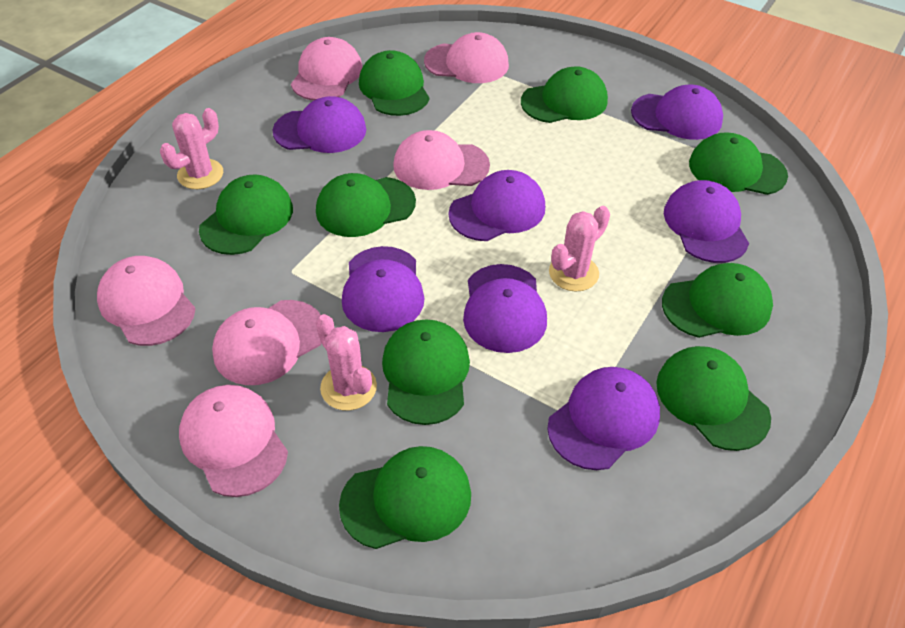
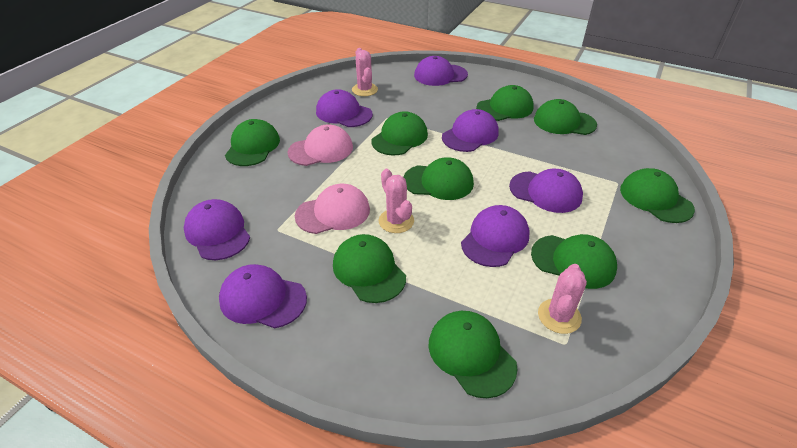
pink cap: [97,256,195,346] [179,385,288,497] [212,300,322,385] [291,37,362,101] [393,130,490,190] [424,32,509,83] = 6 -> [287,124,353,166] [295,184,370,234] = 2

